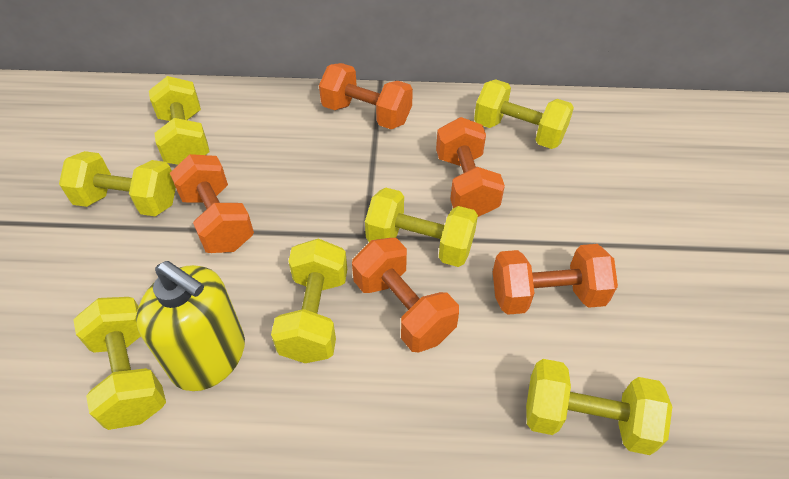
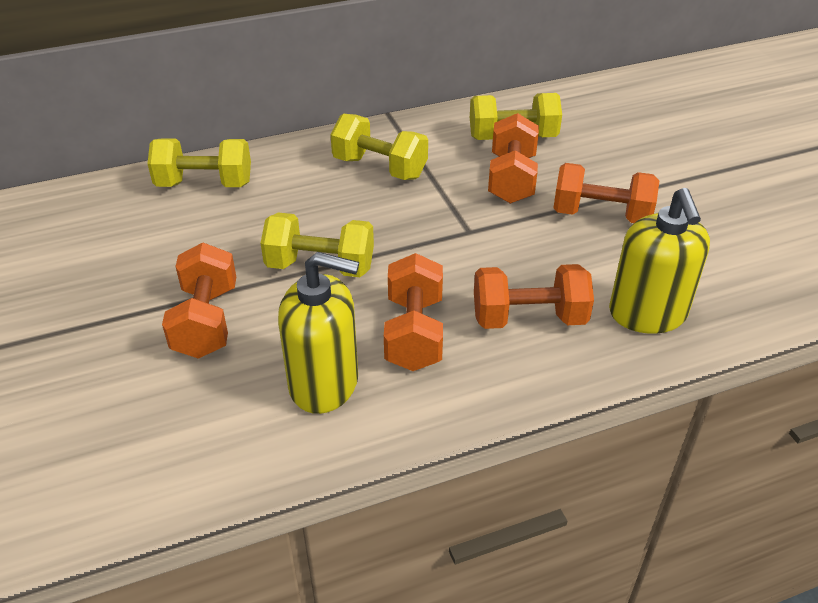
yellow dumbbell: [59,151,176,216] [73,297,166,430] [149,76,210,165] [271,238,347,363] [365,187,478,267] [474,79,574,149] [526,359,672,455] = 7 -> [148,138,251,187] [261,213,374,277] [331,114,428,180] [470,93,562,140] = 4
yellow soap dispenser: [136,261,245,391] = 1 -> [278,252,359,414] [609,188,710,334] = 2

